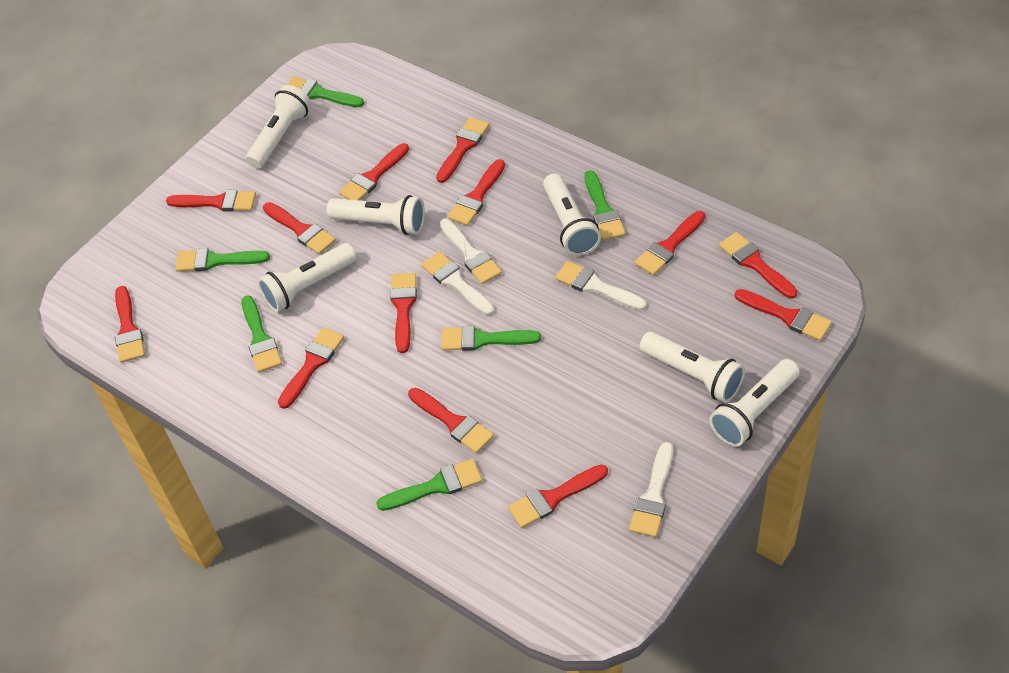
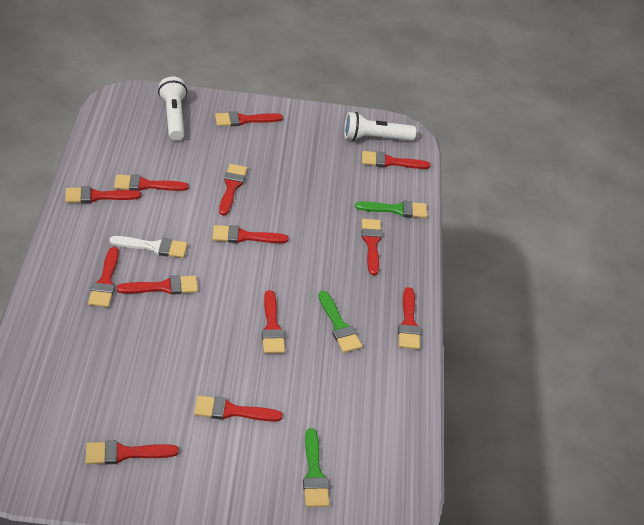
green brush: [176,248,270,272] [241,295,282,373] [287,76,364,107] [376,459,482,511] [441,326,541,351] [584,170,626,240] = 6 -> [303,428,330,507] [319,291,362,353] [355,201,427,218] = 3
white brush: [421,251,494,315] [440,219,502,284] [555,261,647,310] [629,442,673,537] = 4 -> [109,236,188,258] = 1
white flashlight: [245,85,311,169] [258,243,356,312] [327,195,425,235] [543,174,601,256] [640,332,745,403] [709,359,800,446] = 6 -> [158,76,187,141] [344,112,416,141] = 2

